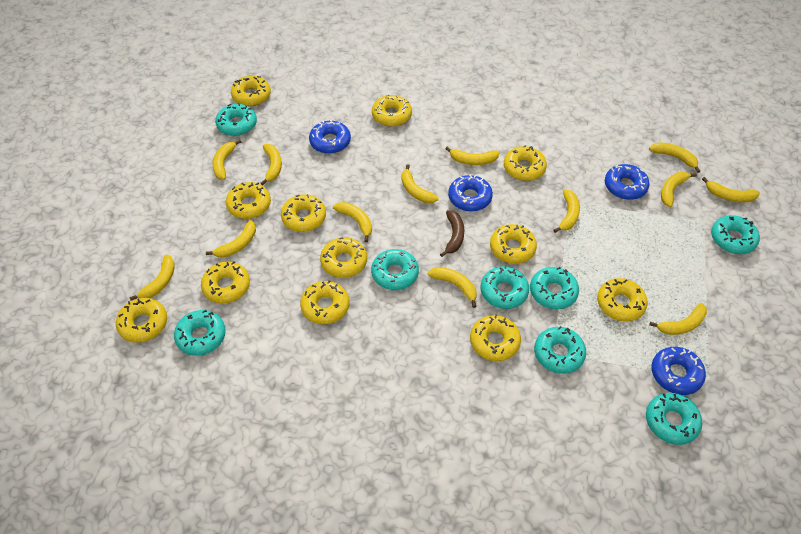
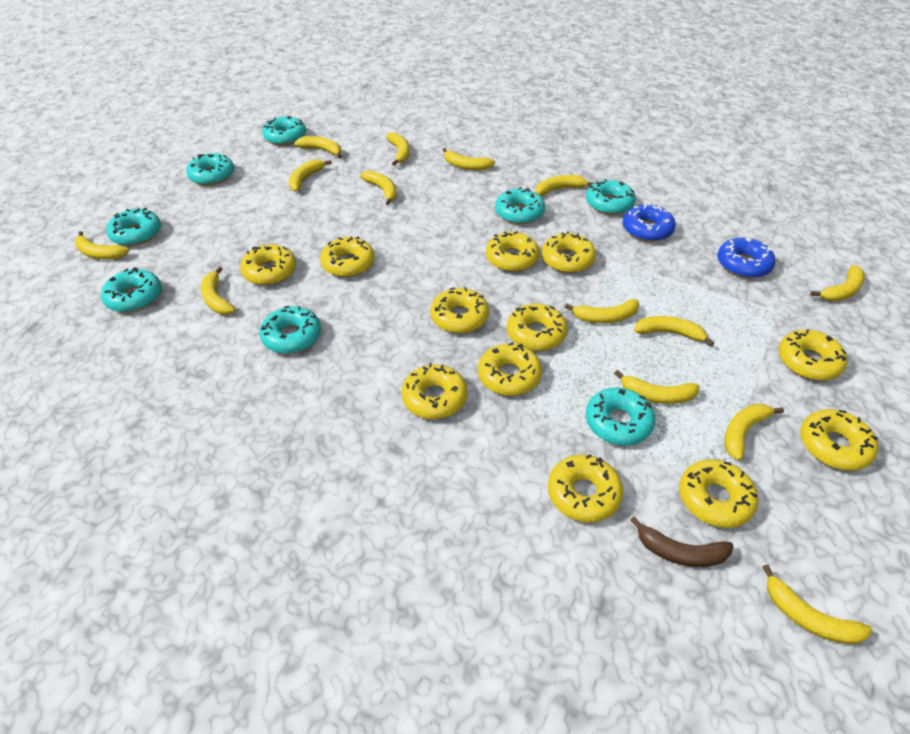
blue donut: [309,120,351,154] [448,175,493,212] [605,164,650,200] [652,347,706,395] = 4 -> [623,203,676,242] [718,238,775,278] = 2
yellow banana: [129,254,175,301] [206,220,256,258] [212,140,241,180] [261,144,282,186] [333,202,372,242] [401,164,439,203] [428,267,477,308] [445,147,500,165] [554,189,580,233] [649,143,700,173] [649,303,707,335] [661,172,697,207] [702,177,760,202] = 13 -> [74,231,129,259] [201,267,235,314] [289,159,332,192] [294,136,342,158] [360,171,397,205] [386,133,410,166] [443,148,495,170] [536,175,594,195] [565,299,639,323] [614,370,700,404] [634,316,714,346] [724,404,784,461] [762,565,872,644] [810,265,865,301] = 14

